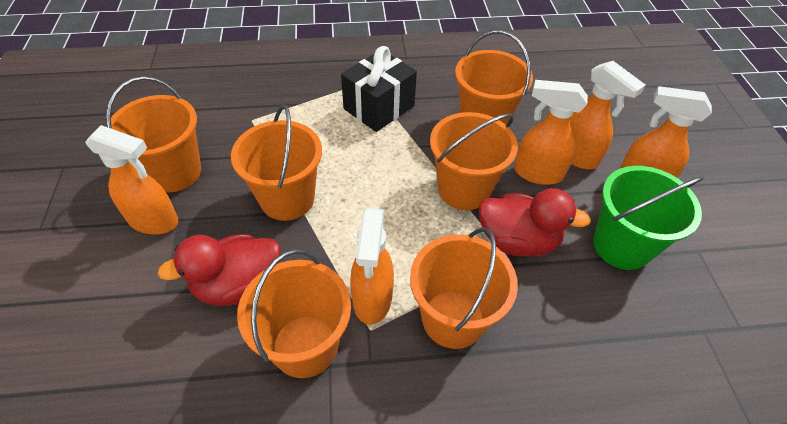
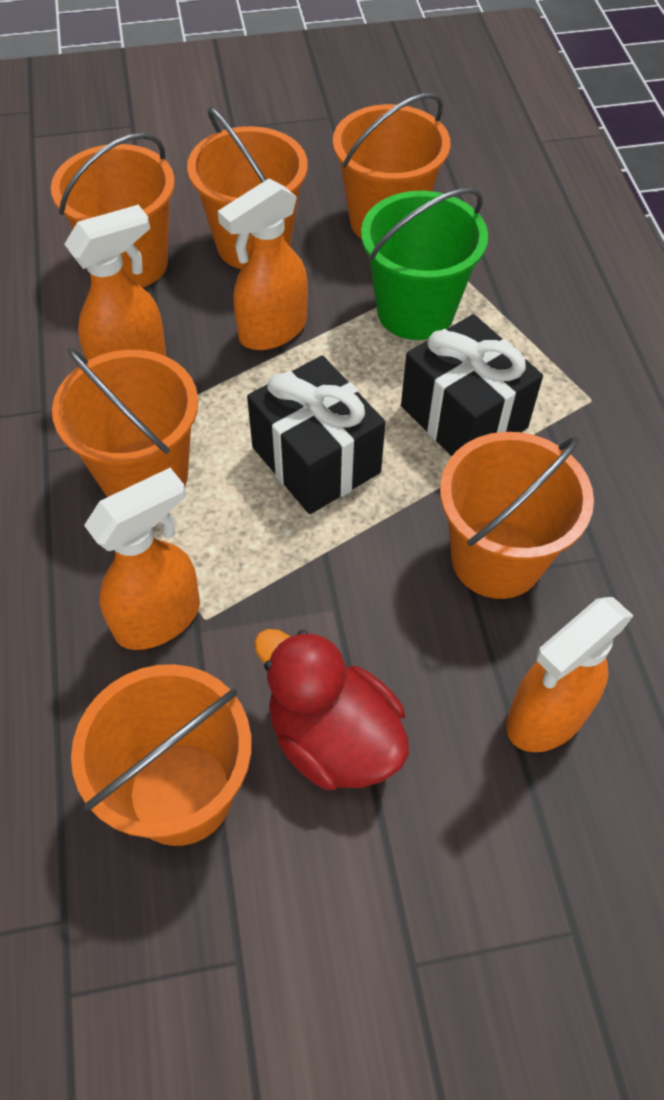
black gift: [341,46,417,132] = 1 -> [247,355,385,514] [401,314,543,456] = 2
orange spray bottle: [85,125,178,234] [350,208,394,325] [514,80,588,185] [570,61,646,169] [620,86,712,178] = 5 -> [64,205,166,360] [84,468,200,650] [218,178,308,350] [506,597,634,752] = 4
red duck: [158,234,281,306] [479,188,591,257] = 2 -> [254,629,409,790] = 1

